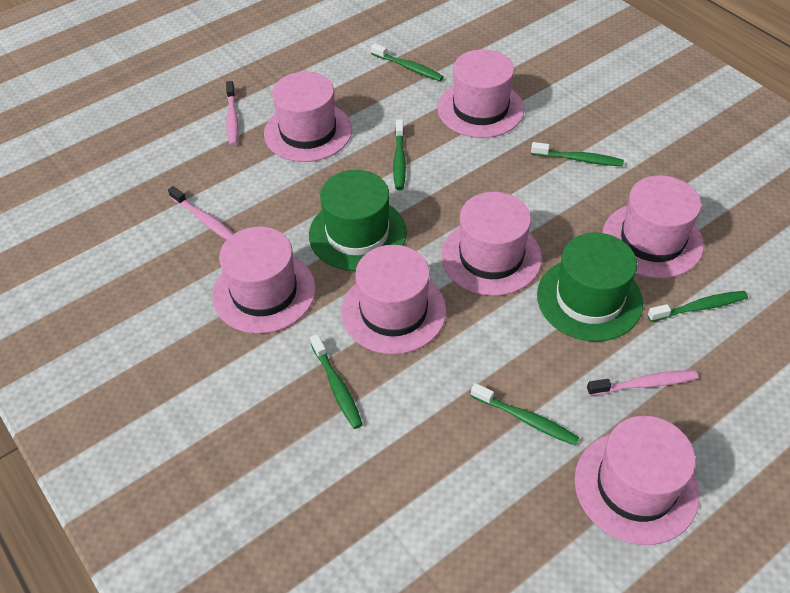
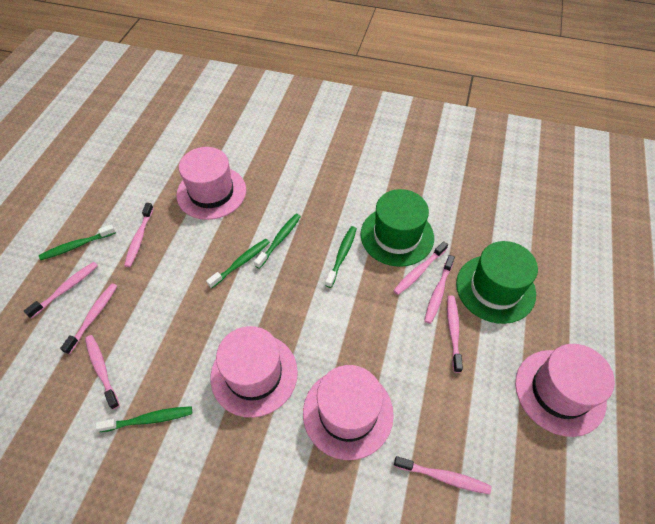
green toothbrush: [310,334,363,429] [371,43,444,81] [393,119,406,190] [471,383,579,446] [531,142,624,166] [647,291,748,322] = 6 -> [39,224,116,260] [96,406,192,432] [206,239,270,289] [254,214,301,269] [325,226,357,288] = 5
pink hat: [212,227,316,334] [264,72,352,162] [341,245,447,354] [437,49,524,138] [441,192,542,296] [574,416,699,545] [603,175,704,278] = 7 -> [176,147,246,220] [210,326,298,418] [303,365,394,460] [515,344,615,437] = 4
pink toothbrush: [168,186,234,240] [226,81,239,146] [587,370,698,396] = 3 -> [24,262,98,318] [60,283,117,354] [85,335,120,410] [124,203,154,267] [393,241,448,295] [394,456,491,494] [424,255,455,324] [447,295,463,373] = 8

